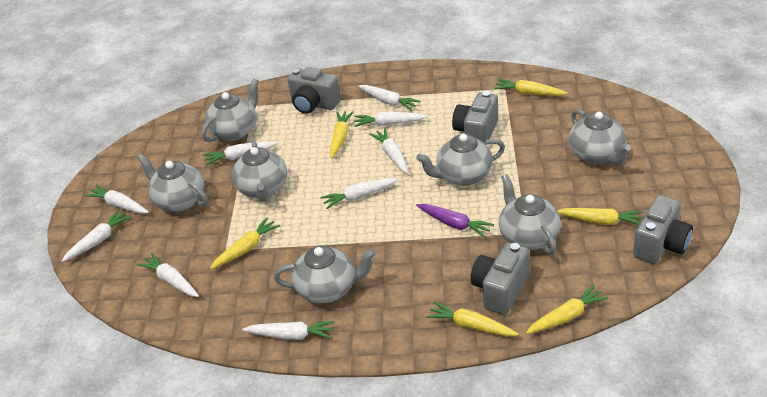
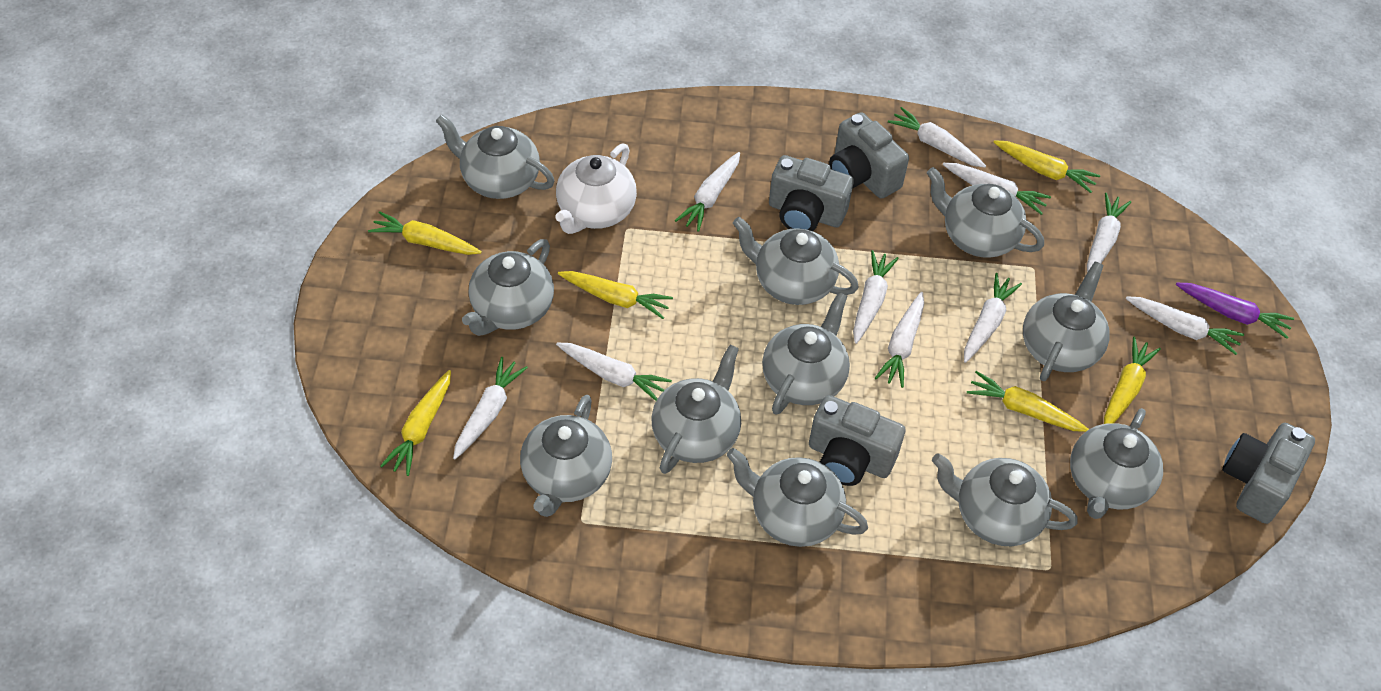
grey teapot: [137,154,208,212] [201,79,259,142] [232,141,287,202] [274,246,376,303] [416,134,505,186] [499,174,561,254] [569,109,631,164] = 7 -> [436,115,555,199] [462,239,554,336] [520,395,612,517] [651,345,741,474] [727,448,868,547] [733,217,859,305] [762,292,850,414] [927,167,1044,258] [932,453,1078,546] [1023,261,1110,381] [1070,408,1163,519] = 11
white carrot: [62,210,131,262] [84,185,149,214] [136,253,199,297] [203,142,278,165] [242,321,335,340] [320,178,399,209] [354,112,428,127] [358,85,421,111] [369,128,408,174] = 9 -> [453,357,528,459] [556,343,672,401] [675,152,740,232] [853,250,899,344] [875,292,924,388] [888,107,986,168] [943,163,1051,215] [964,273,1022,363] [1087,193,1131,272] [1126,296,1244,355] = 10
white teapot: none = 0 -> [556,144,637,234] = 1

